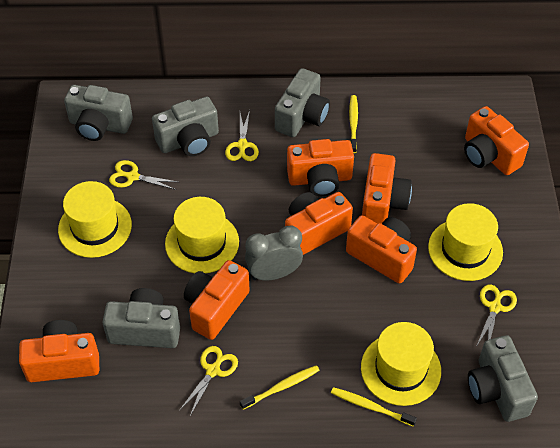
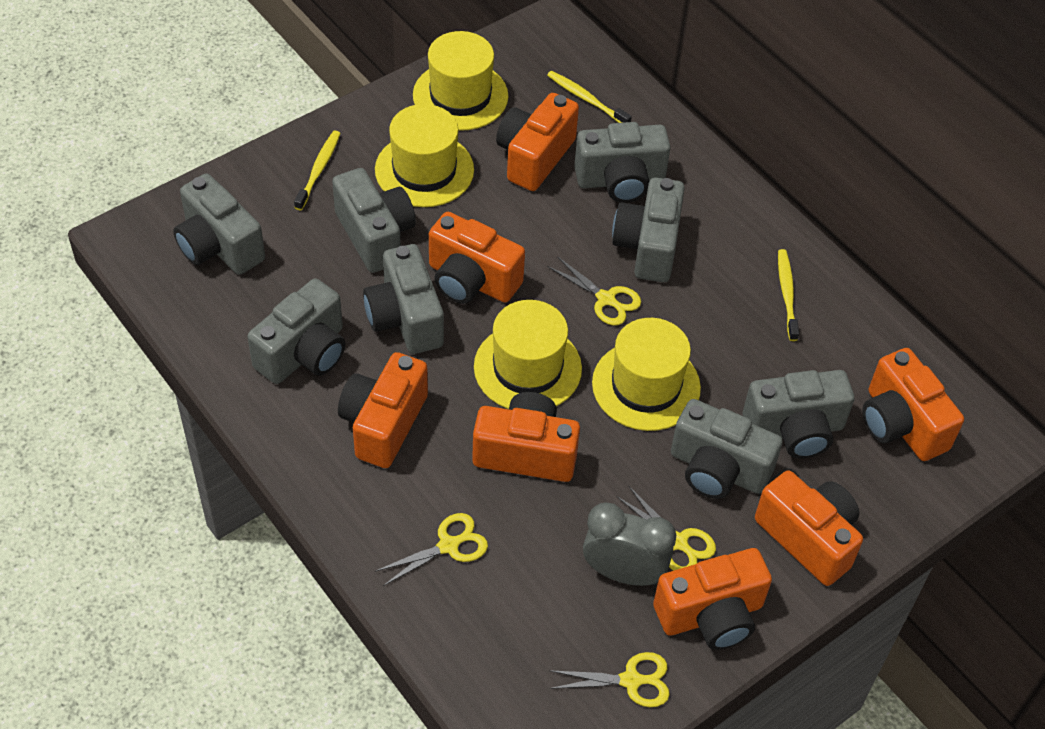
grey camera: [64,85,133,141] [102,288,180,348] [152,97,219,156] [275,68,330,137] [468,335,538,422] = 5 -> [173,173,265,275] [247,278,345,384] [332,168,416,273] [363,244,444,354] [574,122,671,203] [612,177,685,282] [671,399,783,499] [743,370,854,459] = 8

